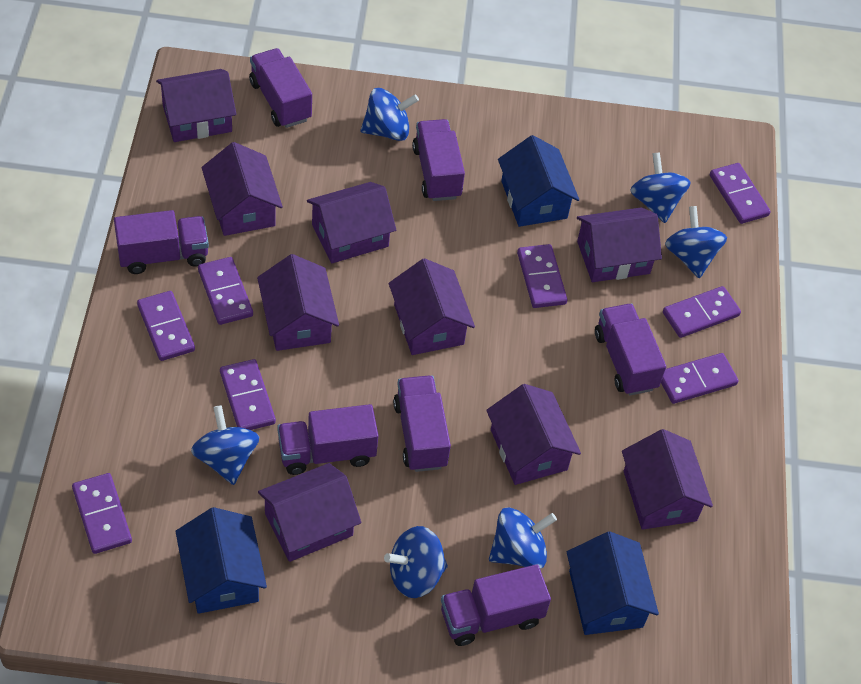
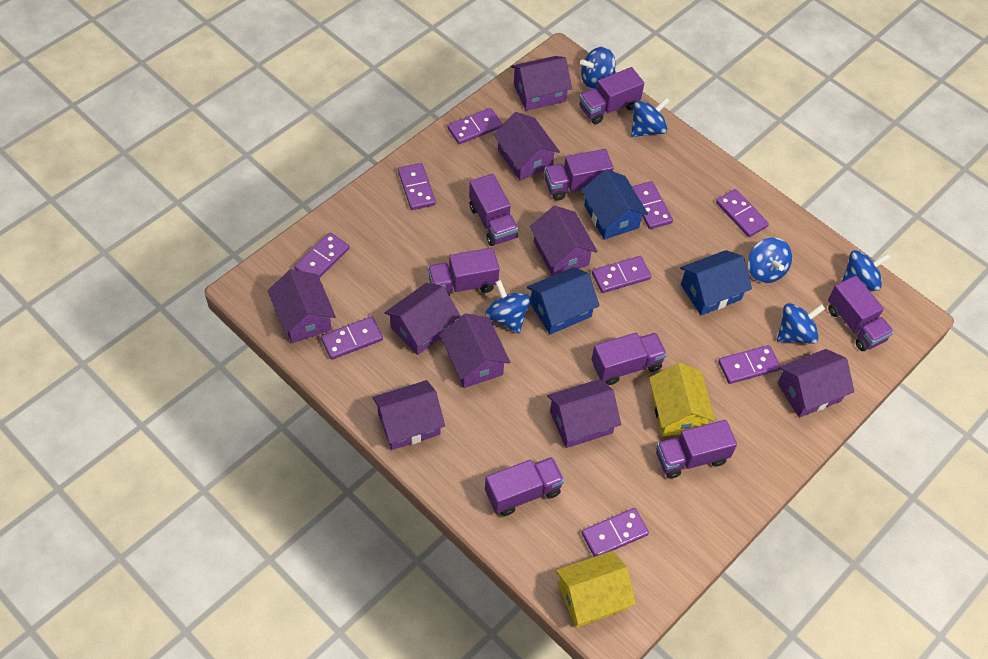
purple domino: [72,473,132,554] [137,291,195,361] [198,257,253,325] [220,359,276,430] [517,244,568,308] [661,353,739,404] [663,286,741,338] [710,163,770,224] = 8 -> [294,232,350,278] [321,316,383,360] [398,163,436,210] [447,108,503,144] [582,508,649,557] [592,256,651,293] [632,181,673,229] [716,189,769,237] [718,345,780,384] = 9
purple truck: [114,210,209,274] [249,48,312,128] [277,404,379,475] [393,376,451,472] [412,119,465,201] [441,564,551,646] [595,303,666,396] = 7 -> [428,248,499,296] [469,174,518,246] [485,457,564,516] [544,149,613,201] [579,67,644,124] [591,333,667,385] [656,420,737,479] [828,276,894,351] = 8
yellow house: none = 0 -> [556,551,636,628] [649,363,715,436] = 2

